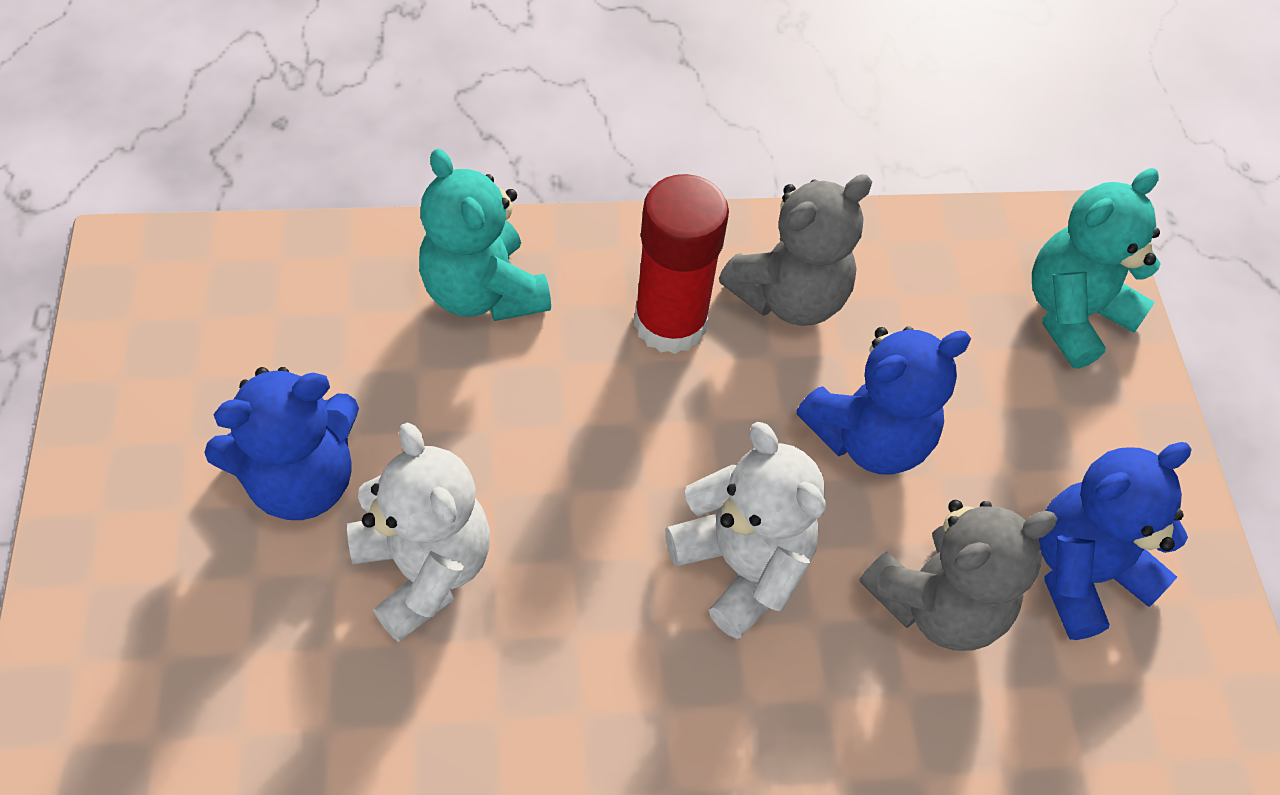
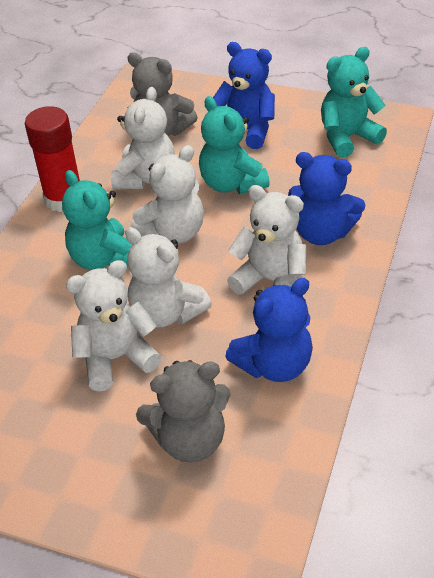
turquoise teddy bear: [419,148,551,321] [1032,168,1161,369] = 2 -> [62,170,132,270] [199,96,270,194] [321,47,387,158] = 3
white teddy bear: [347,422,490,642] [665,422,826,639] = 2 -> [66,260,161,391] [111,87,175,189] [125,227,212,328] [131,145,204,244] [227,185,306,295] = 5

